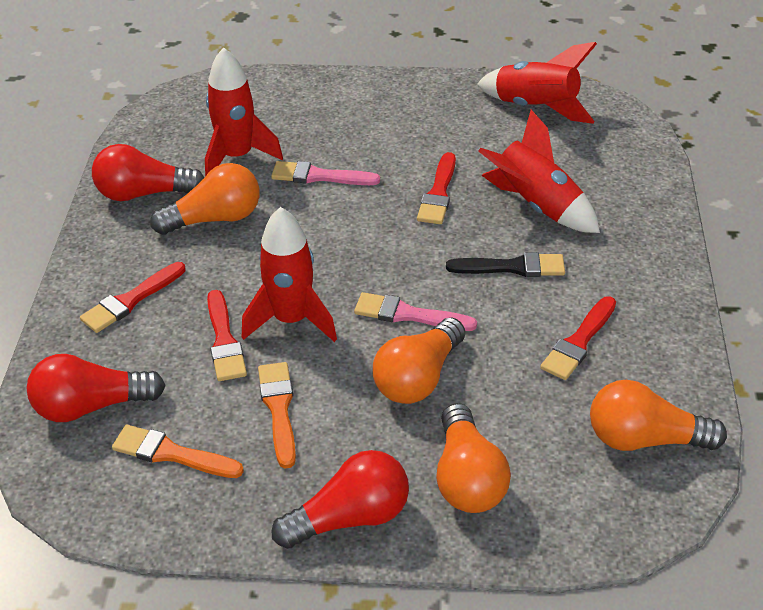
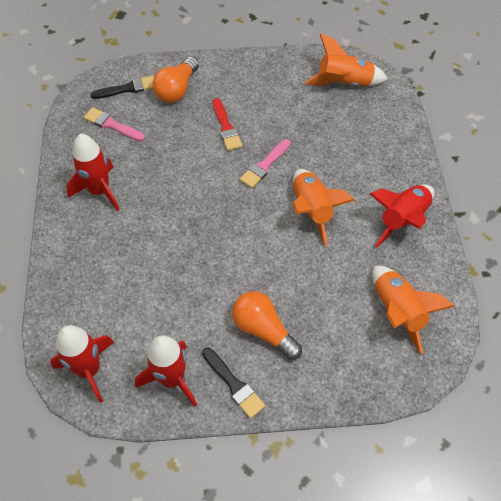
black brush: [446,252,565,277] = 1 -> [91,76,154,99] [202,348,265,419] = 2
orange brush: [112,424,244,478] [258,362,296,469] = 2 -> none = 0
orange light bulb: [150,163,260,235] [373,317,465,404] [436,403,511,513] [590,380,727,451] = 4 -> [152,57,199,103] [232,291,302,360] = 2
orange rocket: none = 0 -> [293,169,355,246] [305,34,388,87] [372,266,455,354] = 3
red brush: [80,262,185,333] [207,290,247,381] [417,152,456,224] [540,296,616,380] = 4 -> [213,98,242,151] = 1
red light bulb: [27,354,166,422] [92,144,204,201] [271,450,409,549] = 3 -> none = 0

